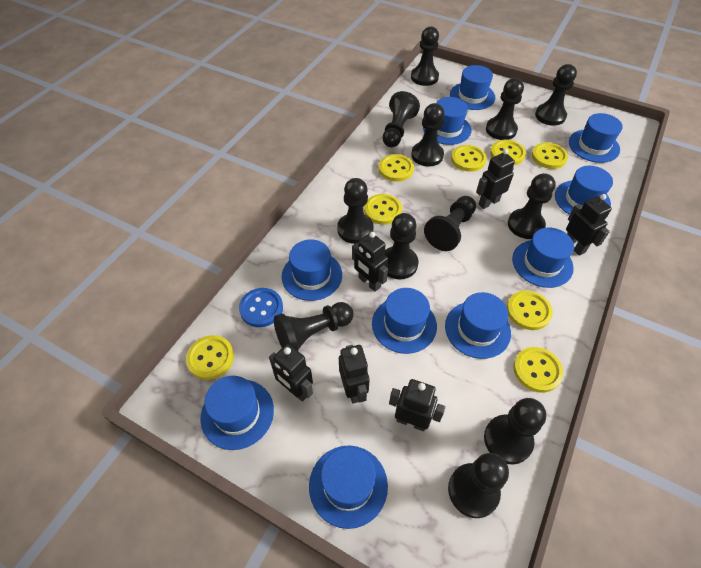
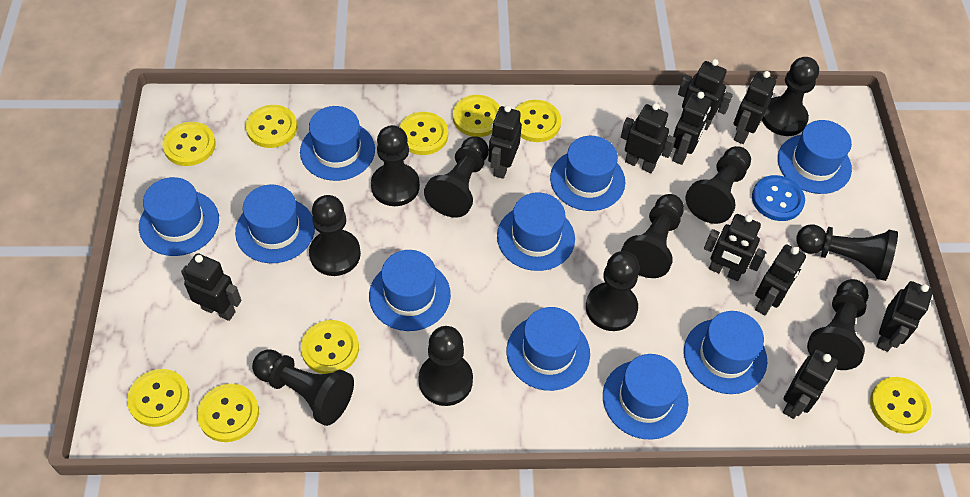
black pawn: [274,302,353,351] [337,178,373,244] [383,91,420,147] [384,213,418,279] [411,26,439,86] [411,103,444,167] [424,196,476,251] [448,453,509,518] [484,398,546,464] [486,78,524,140] [508,173,556,239] [535,64,577,126] = 12 -> [252,349,354,426] [309,195,361,276] [371,125,420,206] [418,326,473,406] [424,136,489,217] [586,251,640,331] [621,194,684,278] [685,146,751,224] [762,57,819,136] [796,224,898,281] [807,279,869,370] = 11
black robot: [269,344,313,402] [339,345,370,404] [352,232,388,292] [389,379,446,431] [476,149,515,209] [566,194,612,256] = 6 -> [181,253,241,321] [488,105,522,179] [621,103,676,173] [672,92,712,165] [678,59,733,130] [704,214,766,281] [734,71,776,144] [755,245,806,315] [783,349,838,419] [876,281,933,352] = 10
yellow button: [186,335,234,380] [364,194,402,225] [379,154,414,182] [451,145,487,172] [490,140,526,165] [507,290,553,330] [513,347,563,393] [532,142,568,169] = 8 -> [127,369,190,427] [162,122,216,166] [197,384,259,442] [246,105,297,148] [301,320,359,374] [399,112,448,155] [453,95,500,137] [514,100,561,142] [870,377,932,434] = 9

